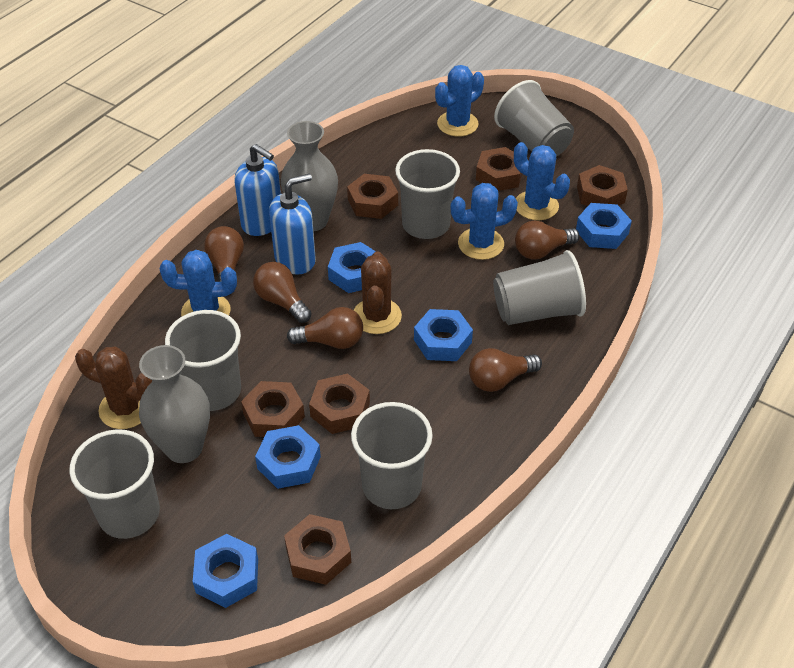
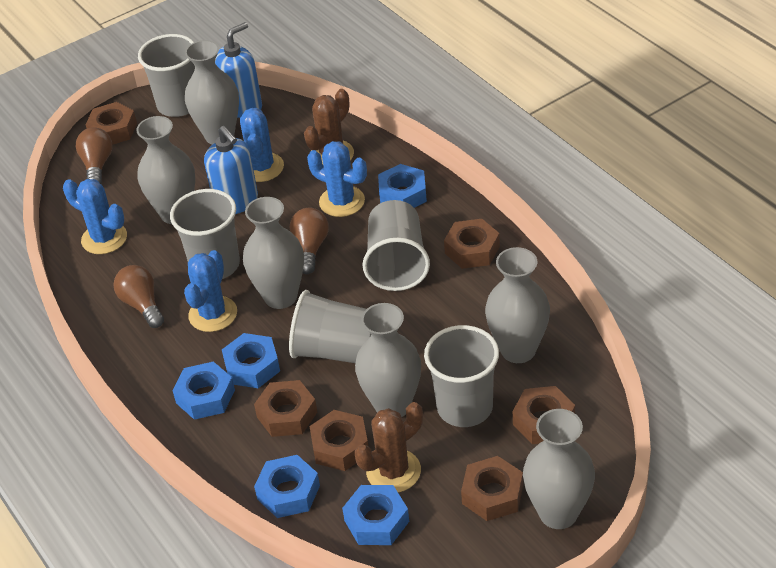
brown light bulb: [204,226,244,282] [253,262,312,323] [287,307,363,349] [469,348,542,392] [515,221,580,260] = 5 -> [76,127,113,184] [113,265,164,328] [290,208,329,274] = 3
grey cup: [69,429,160,539] [165,310,241,411] [351,402,433,509] [395,149,460,239] [493,250,586,325] [494,80,574,157] = 6 -> [138,34,195,117] [170,189,240,279] [289,290,372,363] [362,200,430,291] [424,325,499,427] = 5
grey vase: [139,345,210,463] [281,121,338,231] = 2 -> [136,116,195,224] [185,40,239,145] [243,197,304,309] [355,303,421,417] [485,247,550,363] [523,409,595,529] = 6

